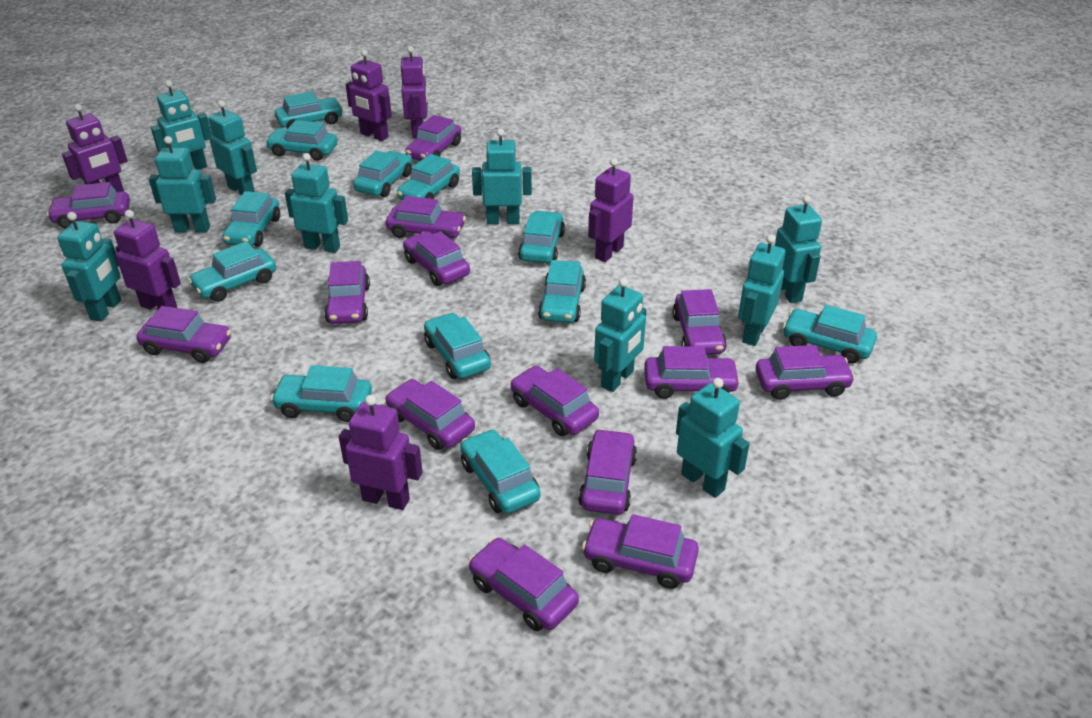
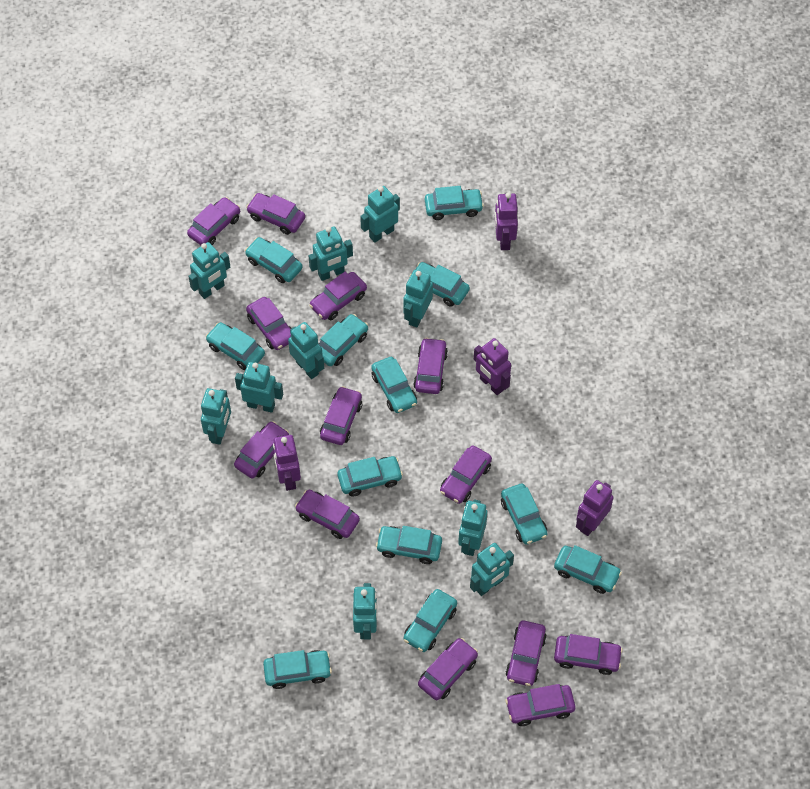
purple car: [47,182,130,228] [137,306,231,363] [324,261,370,324] [385,379,475,450] [386,196,466,239] [403,231,470,286] [405,115,461,161] [468,538,579,631] [510,366,599,436] [578,429,637,515] [582,514,699,589] [644,346,741,399] [672,289,727,355] [756,345,855,400] = 14 -> [187,197,240,245] [234,421,289,478] [246,193,305,235] [246,297,292,350] [295,490,360,539] [309,272,367,320] [320,386,362,445] [413,337,448,394] [418,638,478,700] [440,445,492,504] [505,684,575,726] [506,621,547,686] [554,634,623,675] = 13
purple robot: [62,104,127,192] [114,210,181,310] [339,395,423,510] [346,50,392,141] [401,46,428,139] [588,158,634,262] = 6 -> [273,435,301,491] [474,338,511,395] [495,193,518,250] [576,480,614,536] = 4

